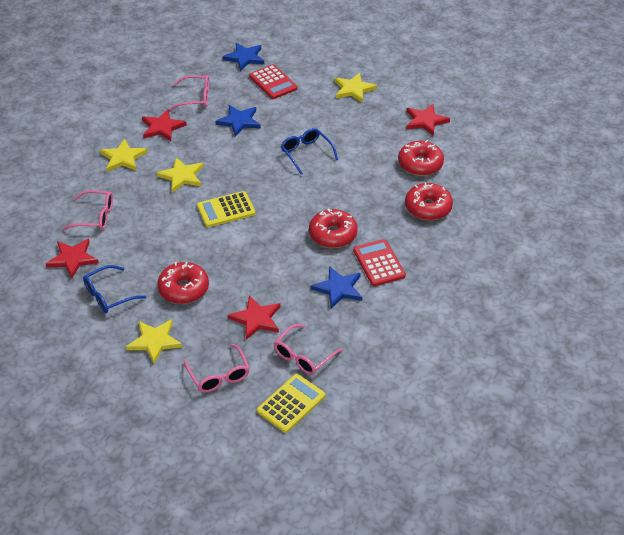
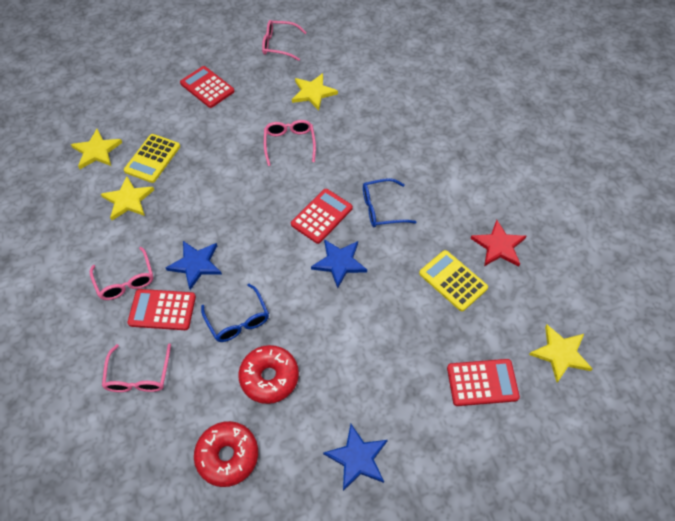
red calculator: [249,64,297,99] [353,239,406,286] = 2 -> [128,289,196,330] [180,66,235,108] [291,189,353,244] [447,359,520,406] = 4
red donut: [157,262,209,304] [309,209,358,248] [398,140,444,176] [405,183,453,220] = 4 -> [194,421,258,487] [238,345,299,404] = 2
red star: [46,239,99,278] [142,109,187,141] [228,295,280,340] [407,104,450,136] = 4 -> [470,220,526,266] = 1

